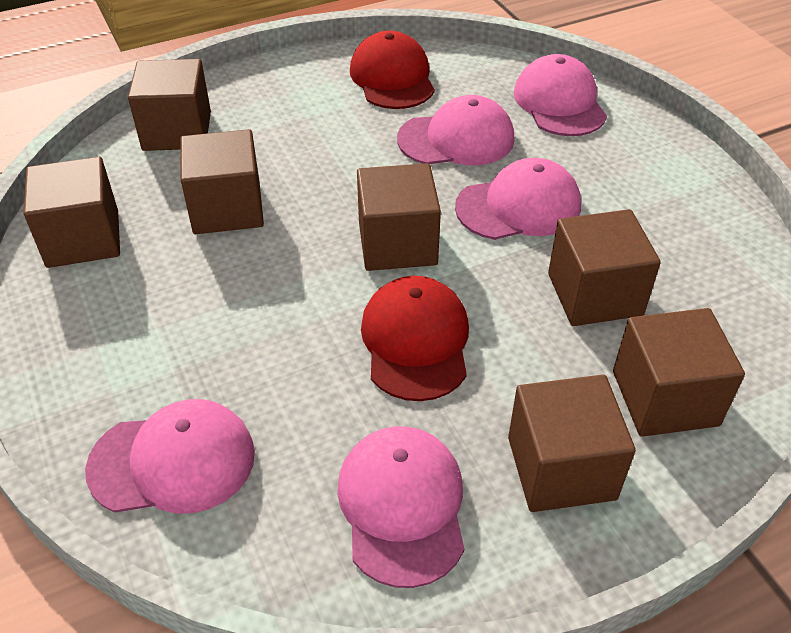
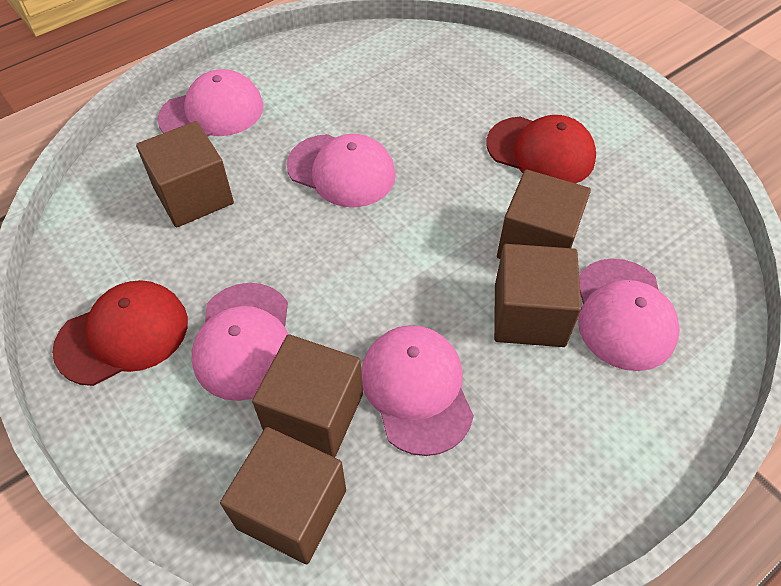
brown cube: [24,157,120,268] [128,59,211,151] [180,129,264,234] [357,163,441,271] [508,375,636,512] [548,209,661,326] [613,308,745,437] = 7 -> [136,121,234,228] [220,427,346,564] [252,334,363,457] [494,244,582,347] [497,169,591,259] = 5

